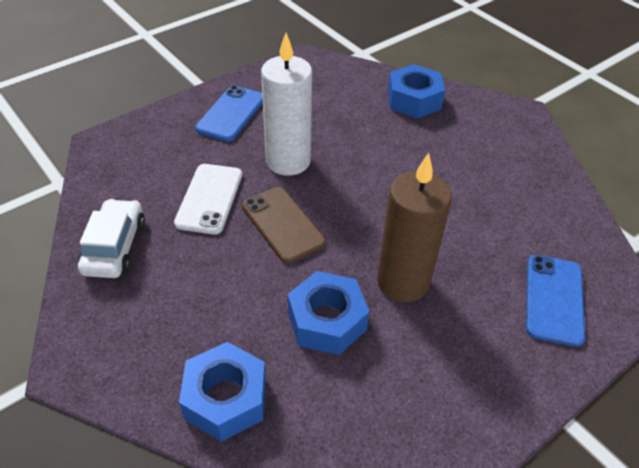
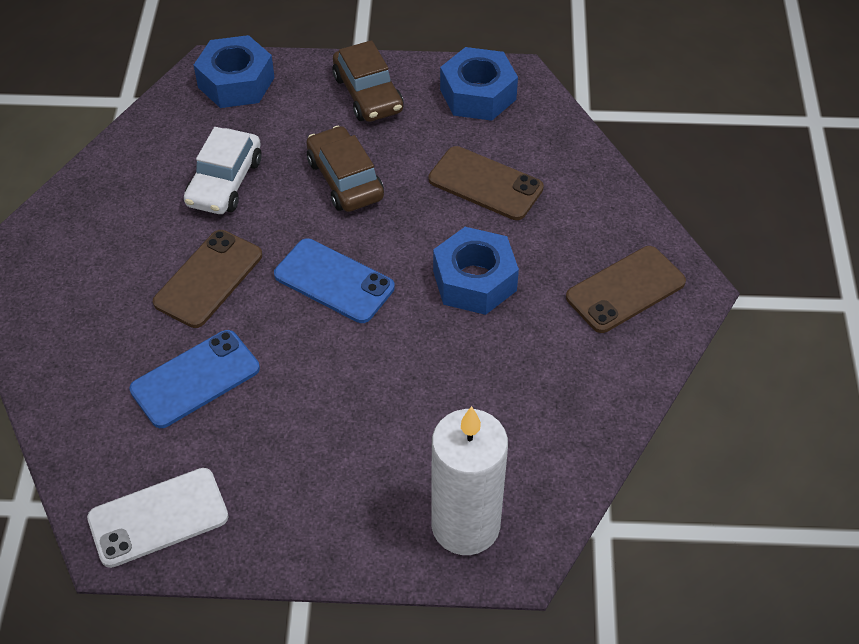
brown candle: [377,153,452,302] = 1 -> none = 0
brown car: none = 0 -> [306,126,384,212] [332,40,404,122] = 2
brown phone: [242,187,326,263] = 1 -> [153,230,262,328] [428,146,544,220] [566,246,686,333] = 3

